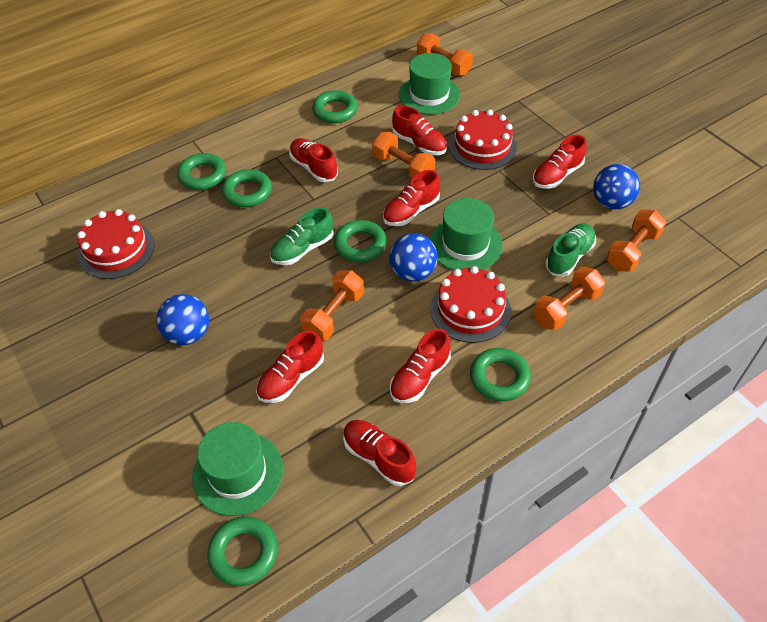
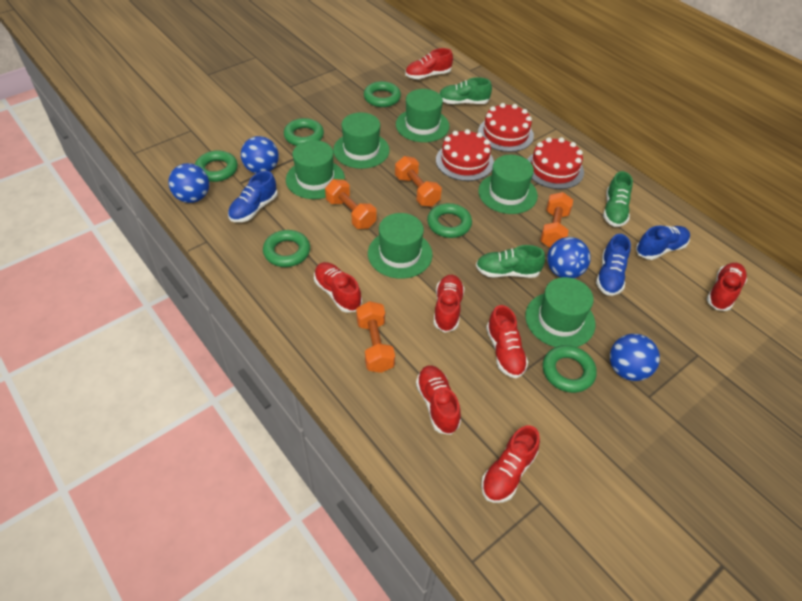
blue ball: [156,294,209,345] [389,233,438,282] [593,164,640,210] = 3 -> [168,163,209,203] [241,136,279,174] [547,237,591,278] [610,334,660,381] = 4
blue shoe: none = 0 -> [228,171,278,222] [596,234,631,296] [636,226,690,260] = 3
green hat: [192,422,283,516] [399,53,460,115] [430,198,503,270] = 3 -> [286,140,345,199] [333,112,390,169] [368,213,433,279] [396,89,449,142] [478,155,538,214] [525,277,595,347] = 6
green shoe: [270,207,334,265] [545,223,596,277] = 2 -> [439,77,492,104] [476,245,545,278] [603,171,633,227] = 3
orange dumbbell: [300,270,364,341] [372,132,435,179] [417,33,473,76] [533,267,605,330] [606,210,666,272] = 5 -> [325,179,377,229] [356,301,395,373] [395,156,442,207] [540,192,573,248] = 4

